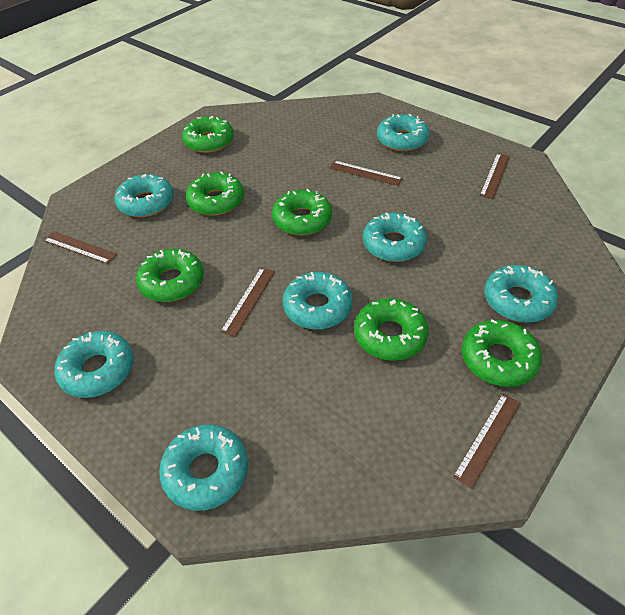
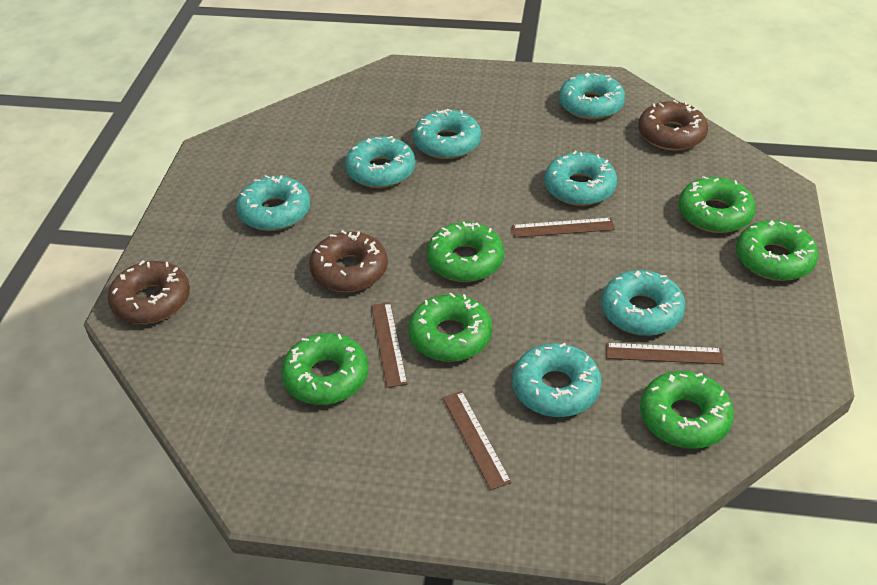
brown donut: none = 0 -> [108,260,190,324] [309,230,388,292] [638,100,708,151] = 3
brown ruler: [44,231,117,264] [220,267,275,337] [329,161,403,186] [453,394,521,489] [480,153,510,199] = 5 -> [371,302,408,388] [443,391,512,490] [512,218,615,238] [606,343,724,364] = 4

